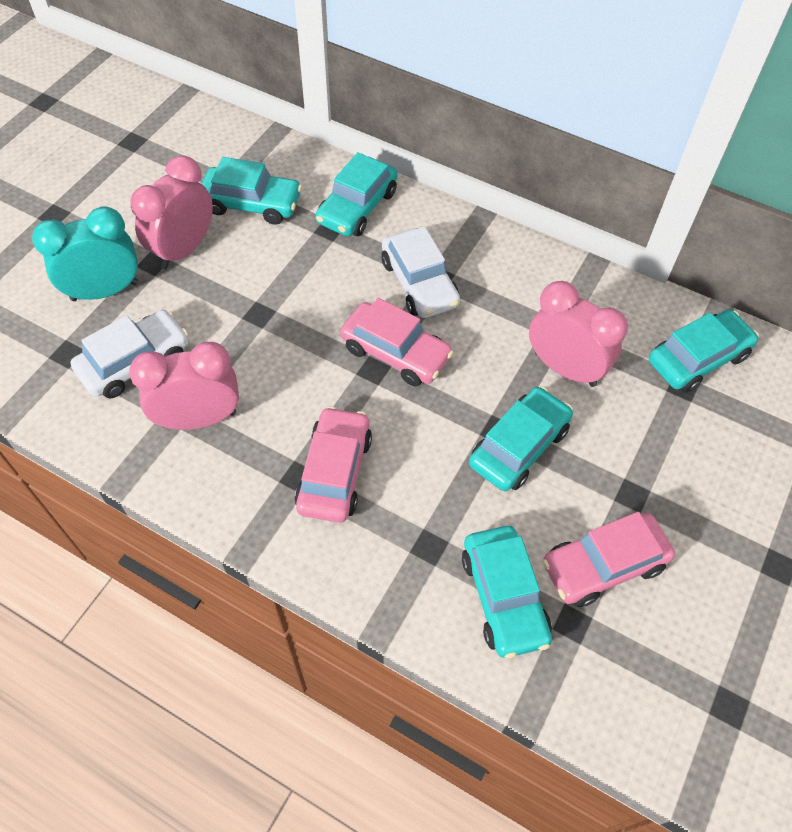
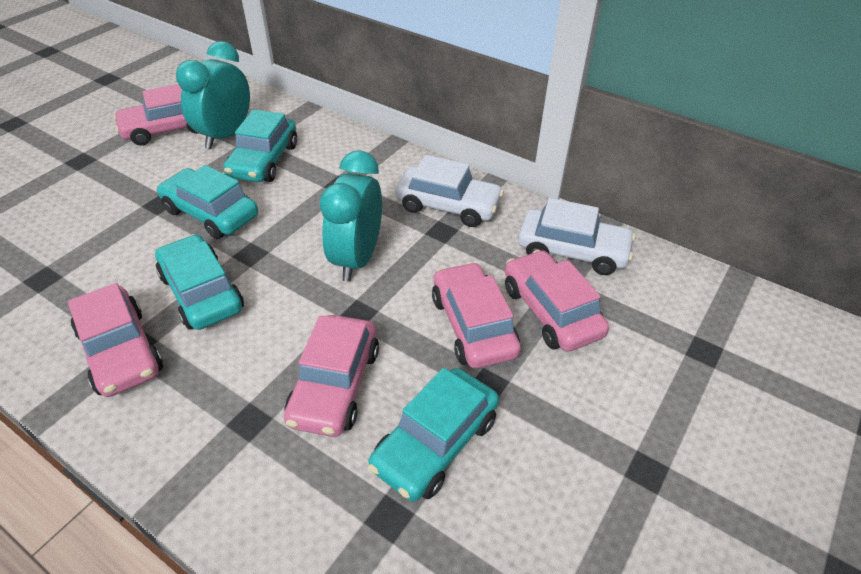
pink car: [295,406,372,523] [340,298,454,386] [542,512,675,607] = 3 -> [68,283,163,397] [113,84,199,146] [284,315,379,437] [432,262,521,369] [505,250,609,352] = 5
pink clock: [129,342,239,430] [130,155,213,269] [529,281,628,387] = 3 -> none = 0
turquoise car: [202,157,302,225] [316,152,398,236] [462,526,552,658] [469,386,573,491] [649,310,759,392] = 5 -> [155,234,244,330] [157,165,258,239] [223,110,297,182] [368,368,499,502] = 4
turquoise clock: [32,206,138,301] = 1 -> [176,41,250,149] [320,150,382,282] = 2

